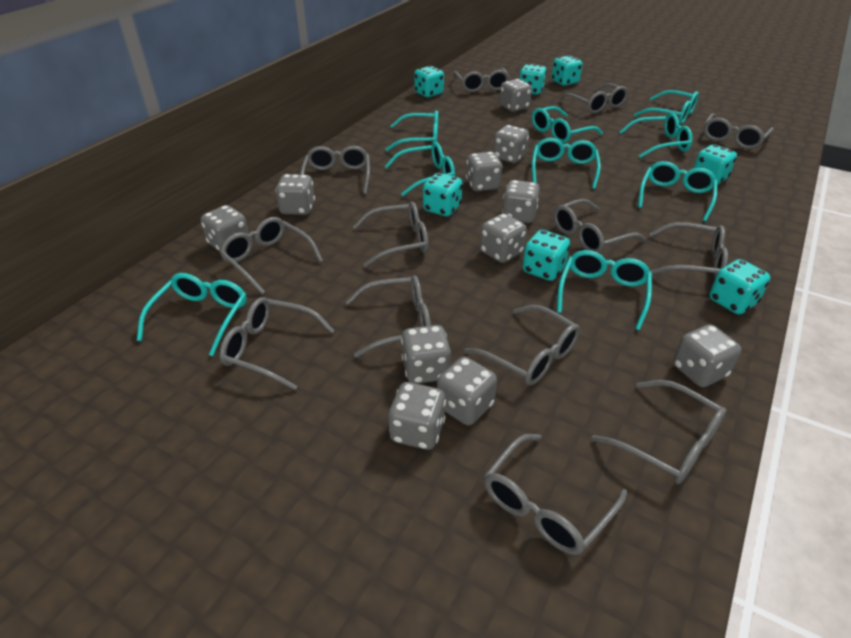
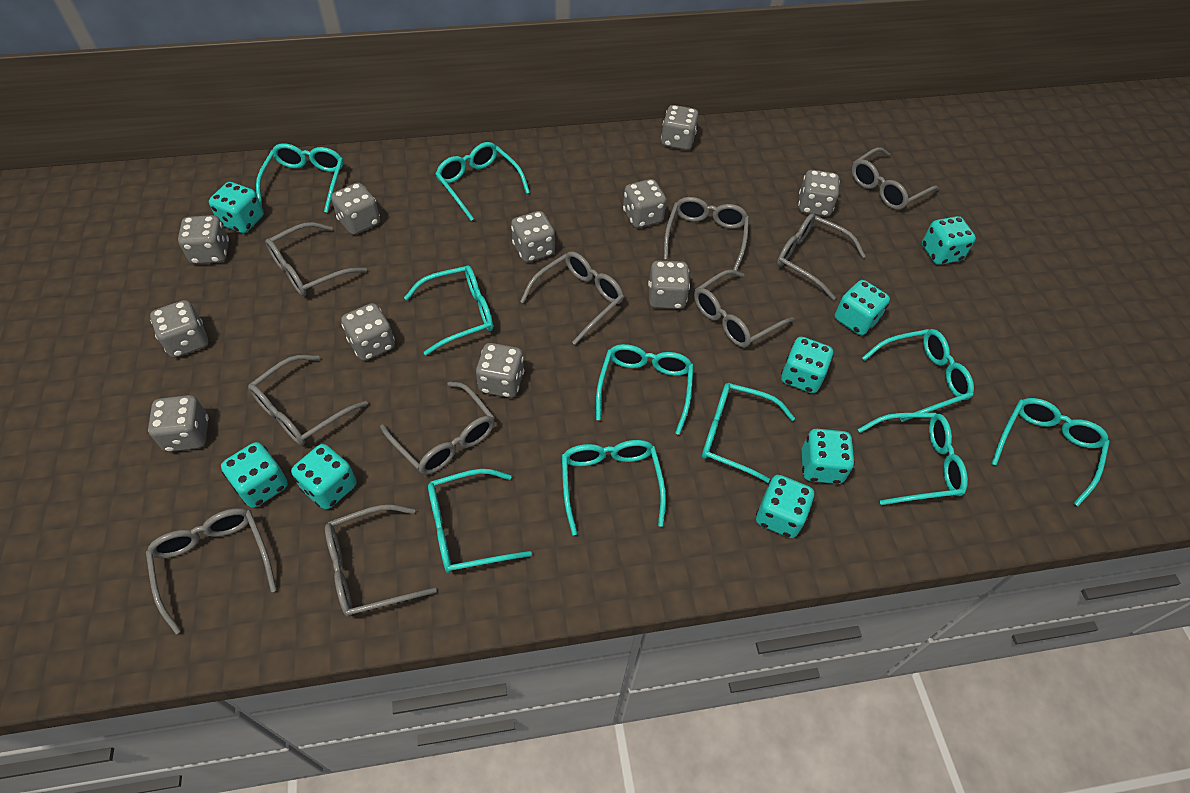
grey glasses: [220,217,323,294] [220,297,335,390] [300,146,370,194] [346,275,431,358] [353,201,429,267] [453,68,510,92] [464,305,580,385] [484,434,627,555] [554,199,645,253] [559,83,628,114] [592,380,727,484] [649,222,728,279] [704,113,774,149] = 13 -> [146,508,277,634] [248,355,368,446] [265,222,367,296] [325,505,437,617] [380,382,495,475] [520,251,624,345] [664,197,749,271] [694,270,794,348] [777,213,865,300] [852,147,939,210] = 10
turquoise dice: [414,66,444,97] [423,173,462,216] [519,64,547,95] [523,230,570,281] [551,55,583,86] [693,144,737,185] [709,259,770,314] = 7 -> [209,182,264,233] [221,442,288,508] [291,444,356,510] [756,475,815,538] [781,337,833,393] [802,429,855,484] [835,280,890,335] [922,216,976,265] = 8
turquoise glasses: [137,273,247,356] [385,142,455,196] [386,110,438,151] [532,106,603,143] [532,138,601,189] [557,250,652,330] [619,113,692,158] [634,90,699,124] [638,161,717,222] = 9 -> [256,143,343,213] [404,265,493,355] [428,469,532,573] [435,142,530,221] [562,440,666,535] [596,344,694,435] [702,383,795,483] [858,413,968,505] [862,329,974,422] [991,398,1110,506] = 10

